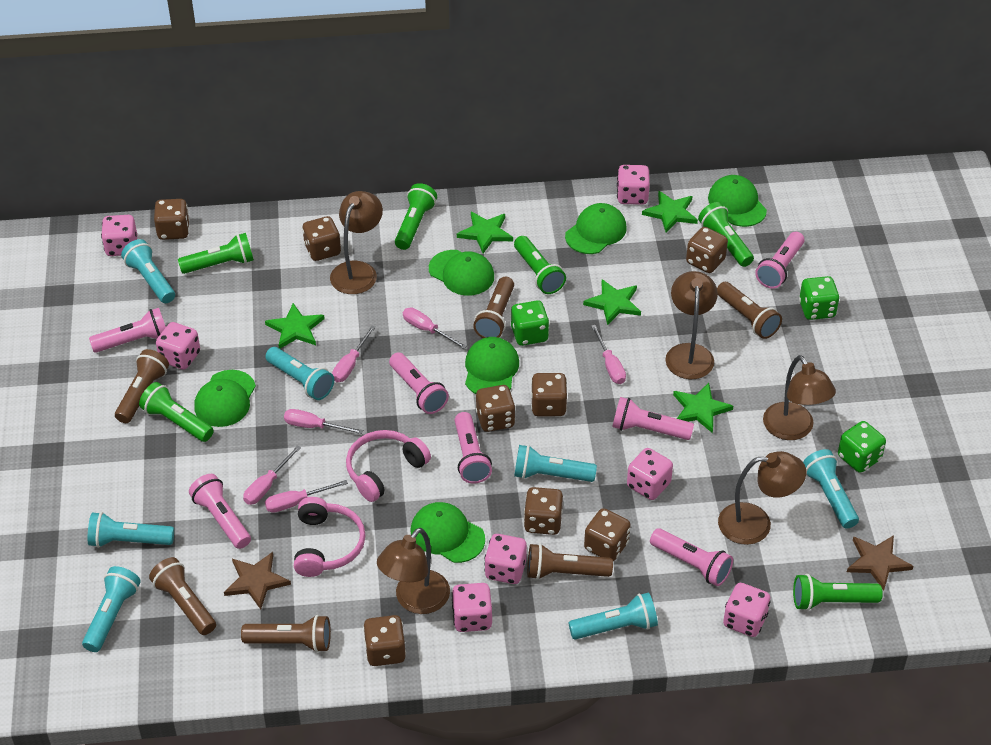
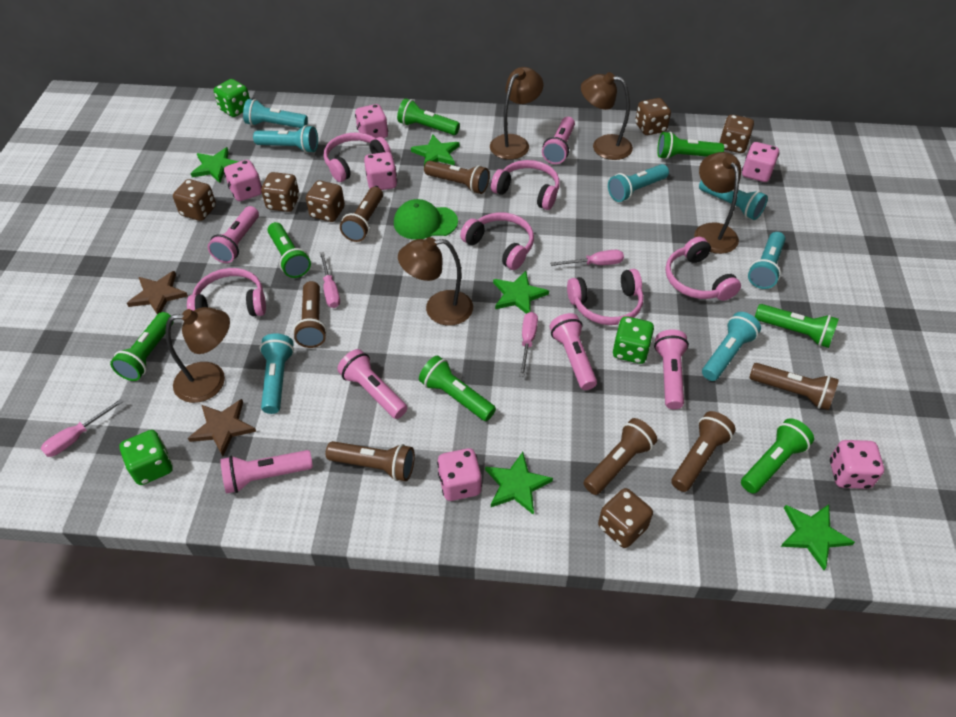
brown dice: [154,199,190,240] [302,216,341,261] [363,615,406,666] [476,385,516,432] [524,487,563,535] [531,373,567,416] [584,508,631,561] [686,227,728,273] = 8 -> [173,179,216,221] [261,172,300,212] [306,181,345,222] [598,488,653,548] [635,98,671,135] [719,115,754,153] = 6
brown flashlight: [115,349,169,423] [149,557,216,635] [241,615,331,653] [473,277,514,338] [527,543,613,580] [717,282,782,339] = 6 -> [293,281,327,348] [326,441,415,481] [340,187,383,242] [424,161,490,194] [583,418,657,495] [671,411,736,492] [749,363,839,410] = 7
green cap: [194,370,256,427] [411,502,485,563] [429,250,494,296] [465,337,519,394] [565,203,626,254] [708,175,767,227] = 6 -> [394,199,458,240] = 1
green flashlight: [139,382,214,442] [178,233,254,274] [395,183,437,250] [514,236,566,294] [698,202,754,267] [793,574,883,611] = 6 -> [110,312,174,381] [268,222,311,278] [397,99,460,135] [419,355,496,421] [657,132,724,159] [741,418,814,494] [755,304,839,348] = 7
pink dice: [101,215,137,256] [156,322,200,370] [452,583,492,632] [484,534,527,584] [617,165,650,205] [627,448,673,500] [723,583,771,637] = 7 -> [224,160,262,201] [355,104,388,142] [364,152,397,190] [437,448,482,501] [742,142,779,182] [830,440,884,489] = 6
pink flashlight: [89,308,166,353] [189,474,251,549] [389,352,449,414] [455,412,492,484] [612,397,694,440] [650,528,733,586] [755,232,805,289] = 7 -> [208,206,259,263] [220,450,313,494] [337,349,407,419] [542,117,575,164] [549,313,597,390] [654,330,689,409] = 6
pink headphones: [294,497,365,577] [346,430,431,502] = 2 -> [187,268,266,316] [324,133,391,182] [460,212,534,270] [491,160,560,210] [567,269,644,325] [665,237,741,301] = 6
pink screwdriver: [243,445,301,505] [265,480,348,513] [284,409,364,434] [332,326,376,382] [403,308,467,349] [591,325,626,384] = 6 -> [41,399,124,457] [320,252,340,308] [520,312,538,377] [550,250,624,266] = 4

